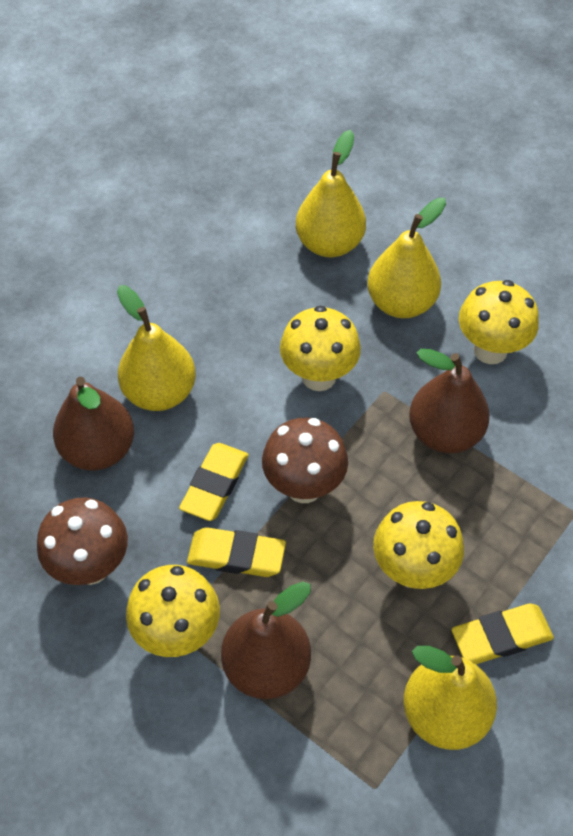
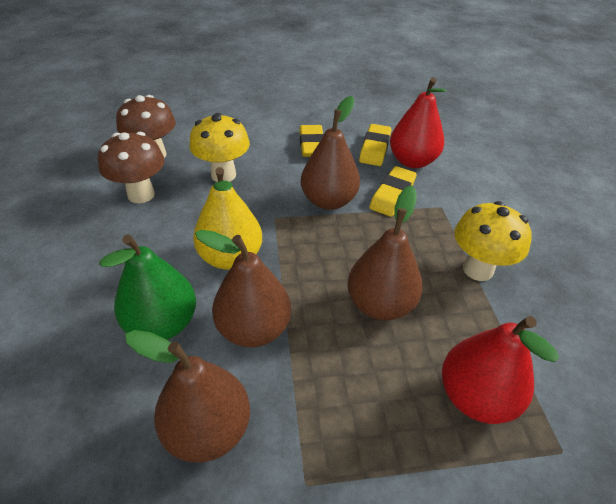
brown pear: [53,377,134,470] [221,582,311,699] [409,349,490,453] = 3 -> [125,330,250,462] [195,230,291,347] [301,96,360,210] [347,185,423,321] = 4
green pear: none = 0 -> [99,234,196,340] = 1
red pear: none = 0 -> [390,77,447,168] [442,316,559,424] = 2
yellow mushroom: [126,565,220,657] [280,305,361,391] [373,501,464,589] [459,280,539,364] = 4 -> [189,113,250,182] [454,201,532,281] = 2
yellow pear: [117,285,196,411] [296,130,366,258] [367,198,446,318] [403,646,497,750] = 4 -> [193,167,262,270] = 1

